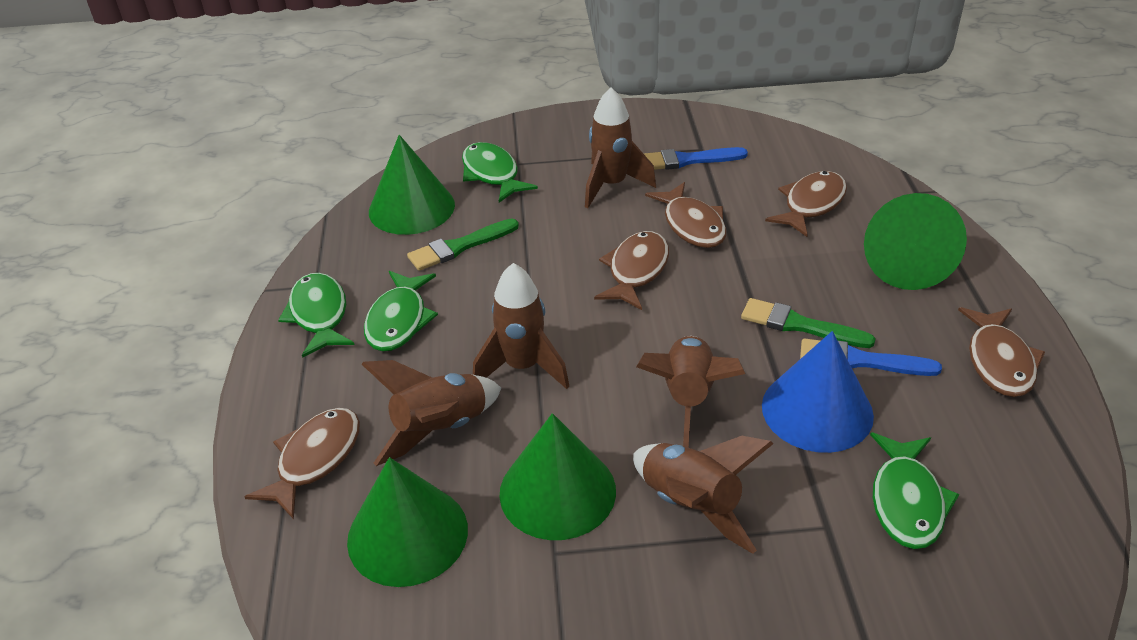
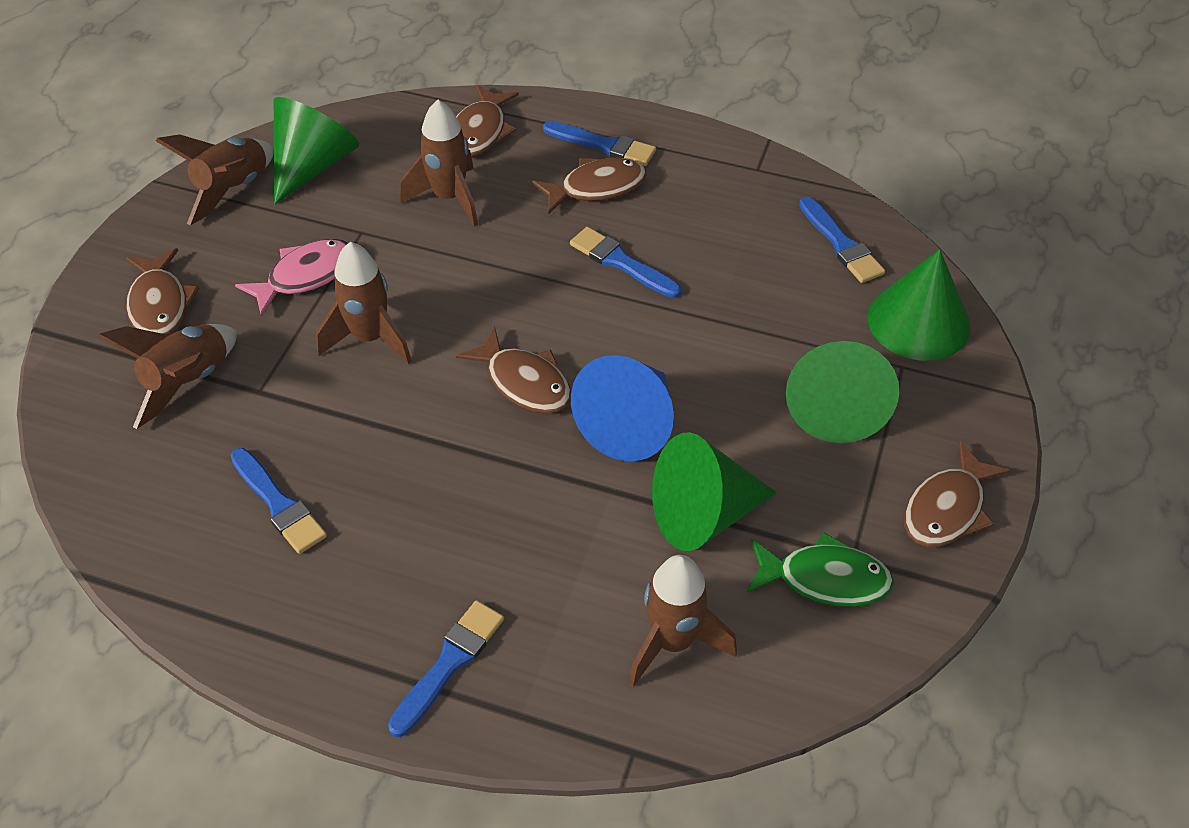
blue brush: [644,147,748,170] [800,338,942,376] = 2 -> [231,448,327,554] [388,600,504,737] [543,121,656,166] [570,227,681,298] [799,197,885,283] = 5
green brush: [407,218,519,271] [741,298,875,348] = 2 -> none = 0
green fish: [278,273,354,358] [364,271,438,351] [462,142,538,203] [870,432,959,549] = 4 -> [747,532,894,607] = 1
pink fish: none = 0 -> [235,239,348,317] = 1

